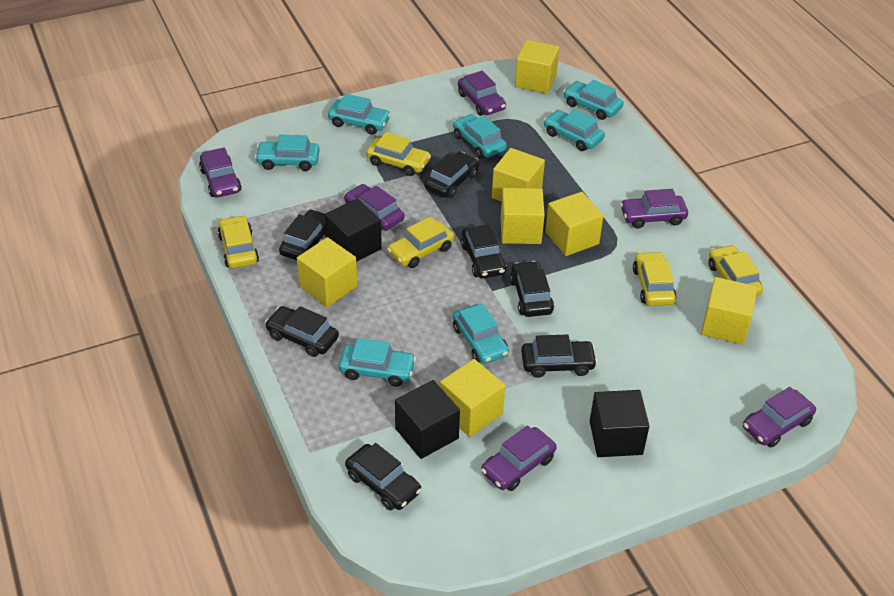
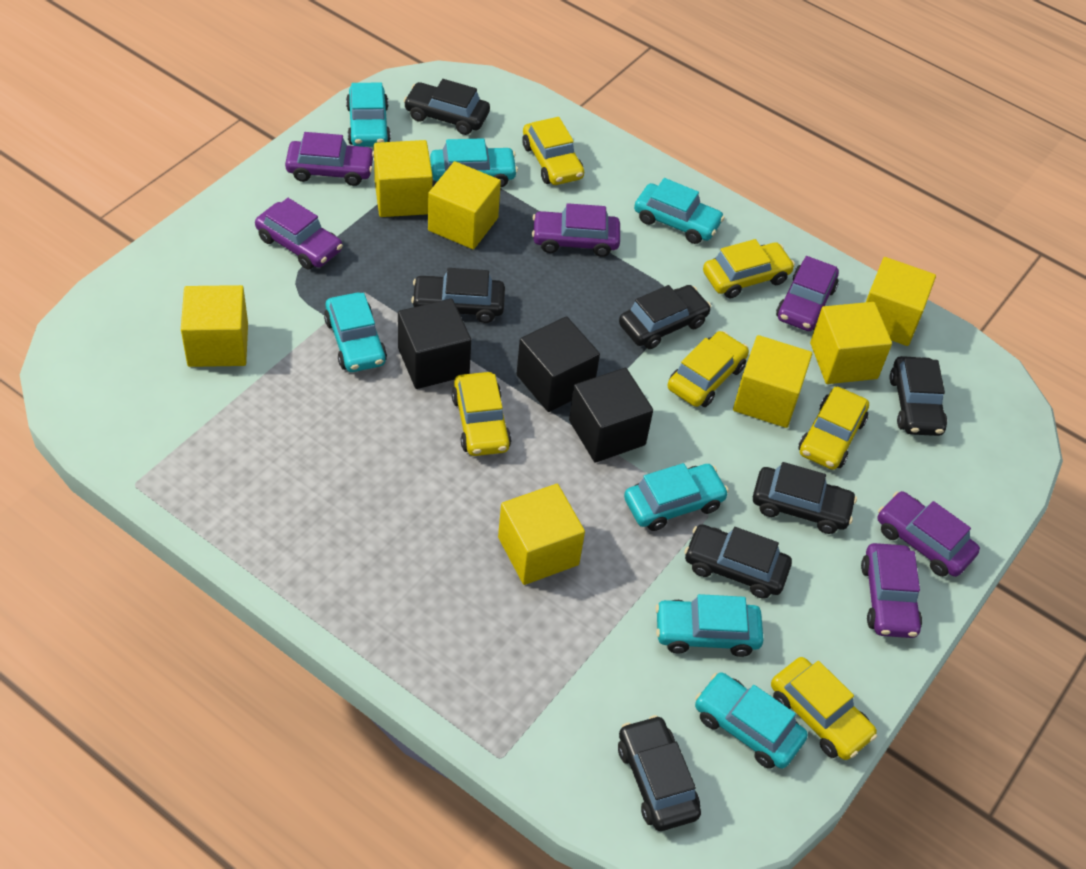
yellow car: [218,215,259,268] [366,132,431,176] [387,217,454,268] [633,251,676,306] [708,245,763,296] = 5 -> [452,372,511,456] [522,117,584,185] [668,331,749,407] [703,239,795,298] [771,657,877,760] [798,387,869,470] = 6

